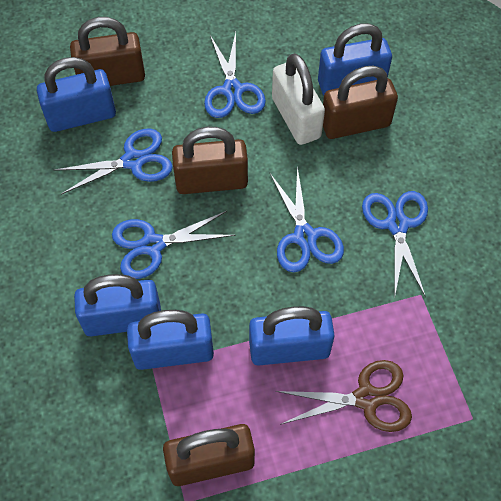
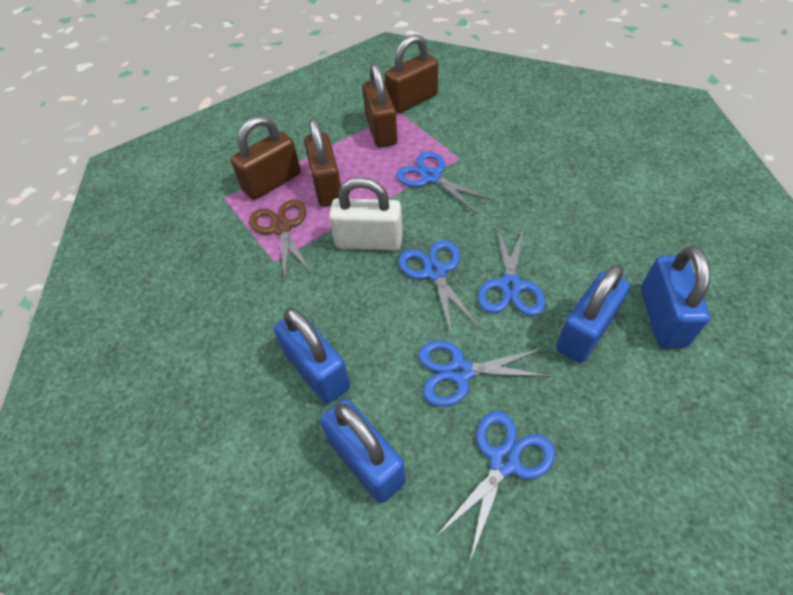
blue padlock: [37,57,116,132] [74,274,161,336] [127,310,214,370] [249,306,334,365] [318,23,392,95] = 5 -> [274,308,350,404] [320,399,406,503] [556,264,630,363] [641,246,711,348] = 4

